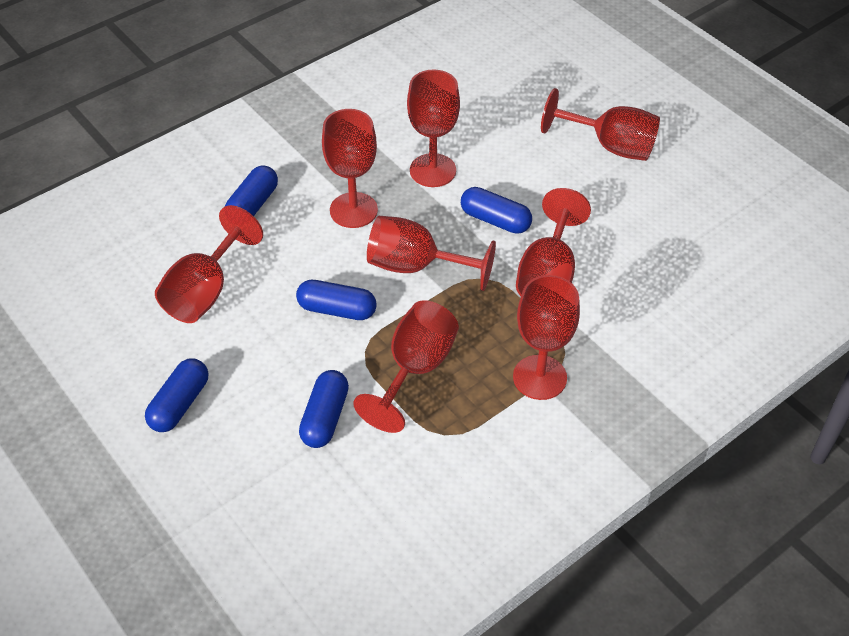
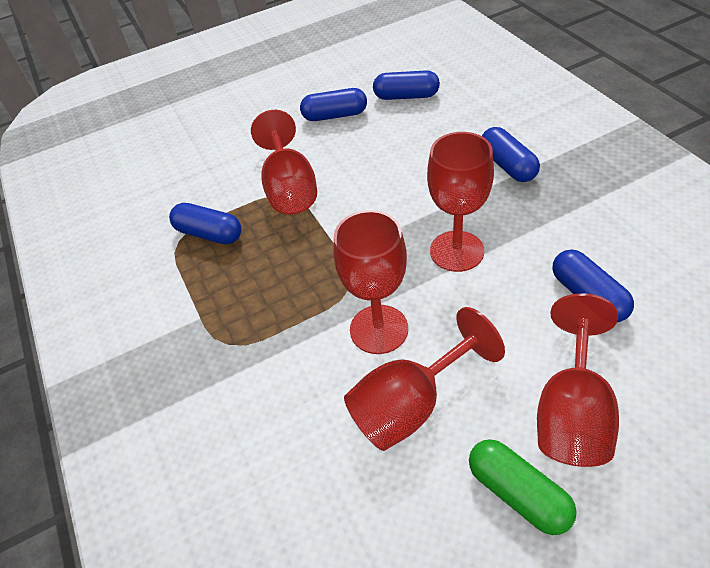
green capsule: none = 0 -> [469,439,577,535] = 1
red goblet: [155,205,263,323] [322,109,378,228] [353,300,459,433] [367,216,496,291] [407,70,460,187] [513,275,580,400] [516,188,591,296] [541,88,660,161] = 8 -> [251,110,317,215] [334,210,408,354] [344,307,505,451] [427,132,494,272] [537,293,619,467] = 5

